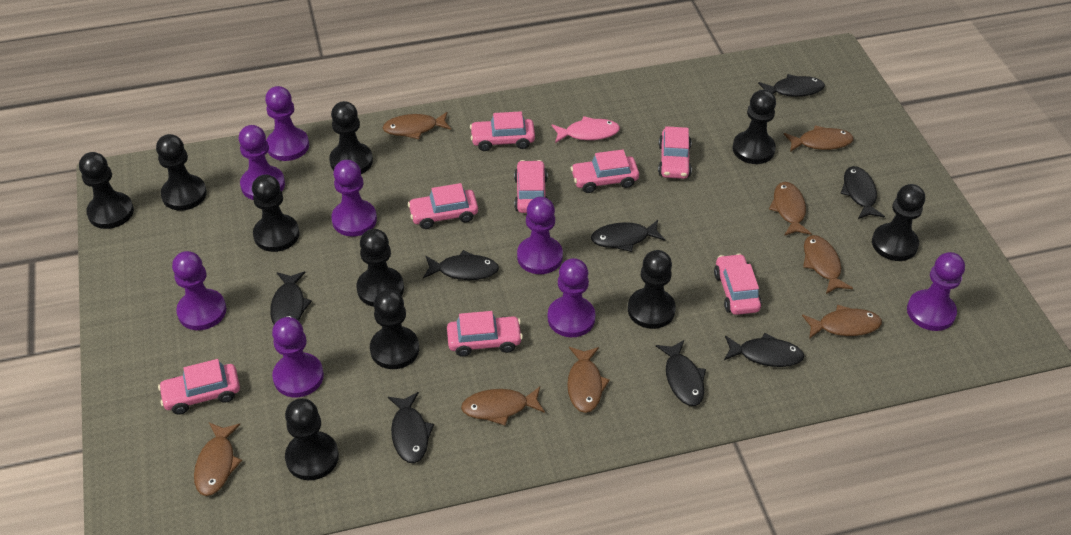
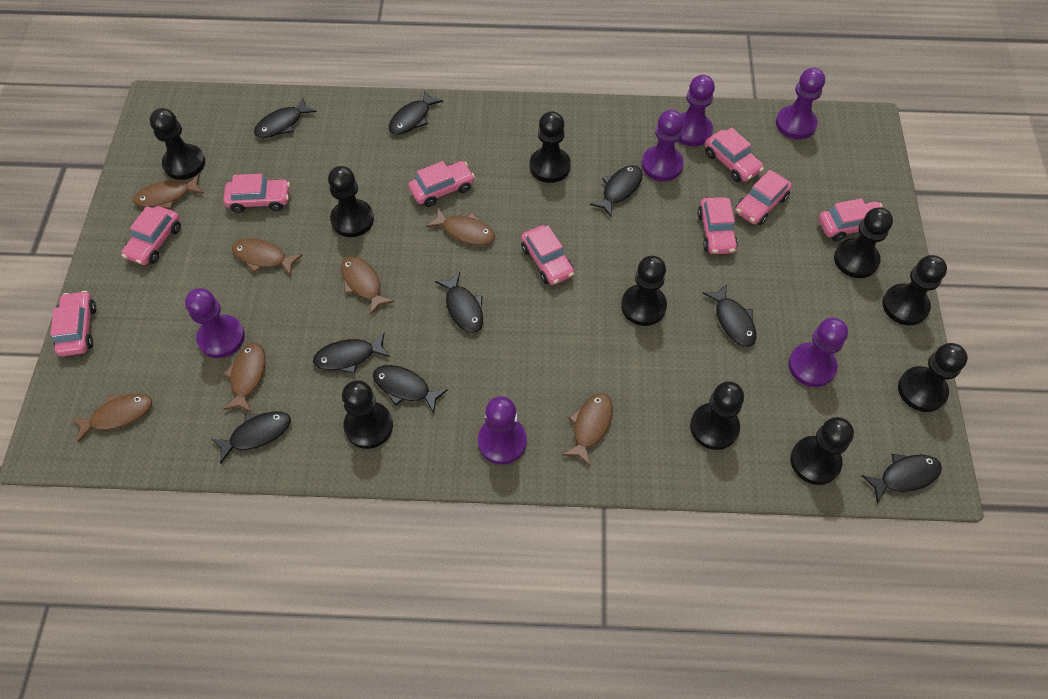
black fish: [270,271,312,324] [388,392,434,463] [423,250,499,280] [591,220,665,252] [656,340,706,406] [724,333,804,367] [758,74,825,97] [840,166,885,219] = 8 -> [211,411,291,464] [254,98,317,138] [313,333,390,374] [373,365,448,414] [389,91,443,135] [435,272,483,333] [590,165,642,217] [703,284,756,347] [862,454,942,503] = 9
brown fish: [194,423,242,496] [383,112,451,139] [461,387,545,425] [567,347,610,413] [769,182,812,236] [784,125,853,152] [802,305,882,339] [803,235,853,294] = 8 -> [72,394,152,443] [133,174,204,209] [223,343,266,412] [232,238,302,276] [341,256,394,315] [426,208,495,245] [563,393,613,467] = 7
pink car: [158,359,240,414] [408,183,478,229] [447,311,523,357] [470,111,535,151] [514,160,548,213] [571,150,639,193] [658,126,692,179] [714,253,762,315] = 8 -> [50,291,96,356] [122,206,181,265] [223,174,290,213] [409,161,475,207] [521,225,574,285] [697,197,738,254] [705,128,764,182] [735,170,792,225] [819,198,882,241] = 9
pink fish: [552,116,620,143] = 1 -> none = 0
purple pawn: [172,251,226,330] [239,125,285,200] [265,86,309,161] [272,317,324,397] [331,160,377,236] [517,197,563,274] [548,258,596,337] [907,252,965,331] = 8 -> [185,288,245,358] [478,396,527,465] [642,110,684,181] [678,75,715,146] [776,68,825,139] [788,318,848,387] = 6

